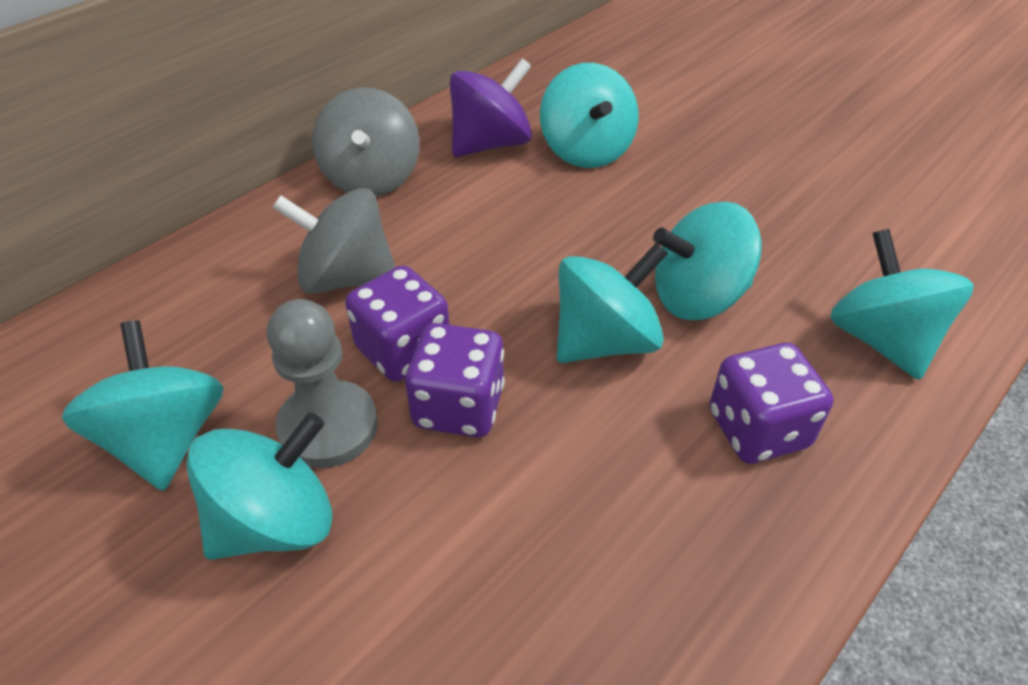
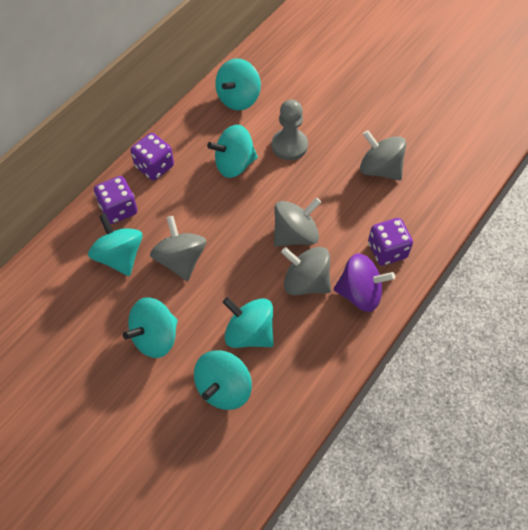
grey spinning top: [272,188,395,294] [312,87,420,196] = 2 -> [150,216,206,281] [274,198,321,247] [281,247,331,295] [360,130,406,180] = 4

